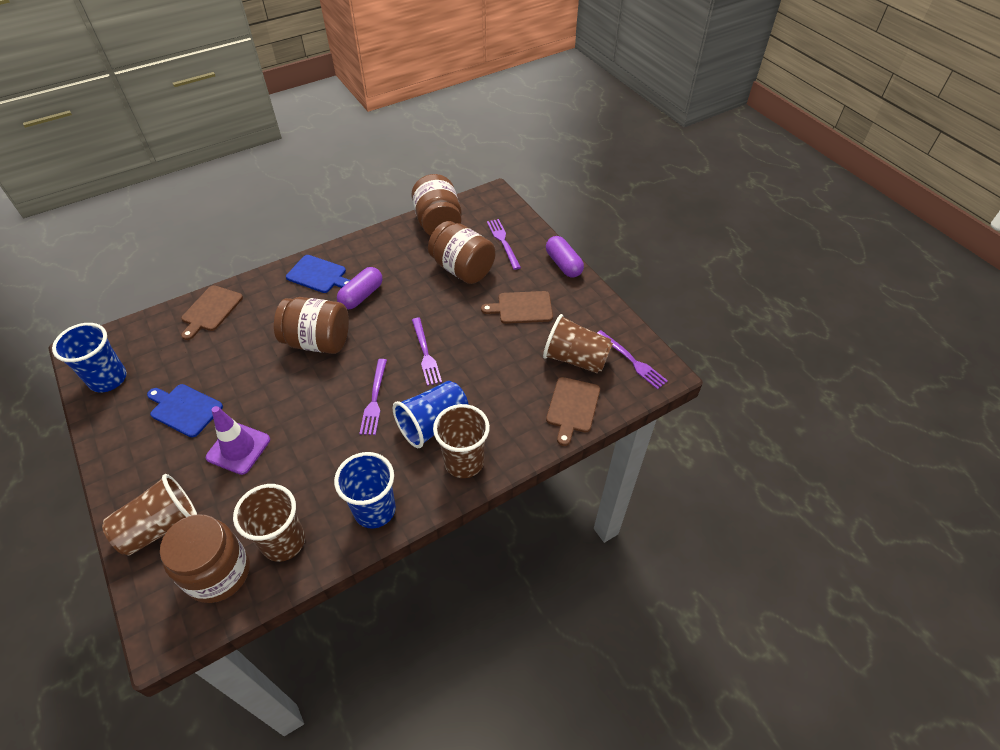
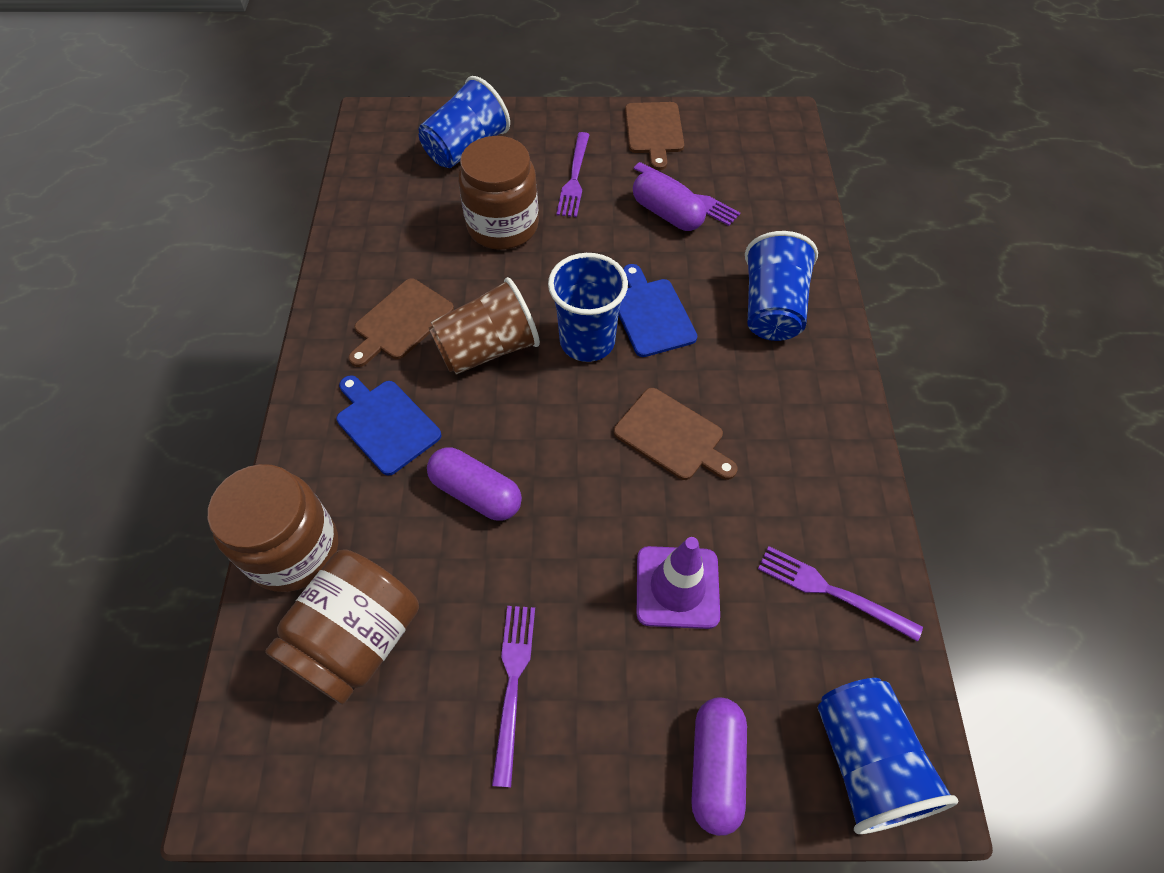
blue cup: [52,323,127,392] [334,452,396,528] [393,381,468,448] = 3 -> [419,76,510,168] [548,253,628,362] [745,231,818,341] [818,678,958,834] = 4
brown cup: [102,474,197,556] [233,484,305,562] [433,404,490,478] [543,314,613,374] = 4 -> [429,277,540,375] = 1
brown jar: [160,514,250,603] [274,297,349,354] [411,174,462,236] [428,221,496,284] = 4 -> [208,464,338,592] [265,549,419,705] [458,136,539,250] = 3
purple capsule: [337,267,383,309] [546,236,584,278] = 2 -> [427,447,522,521] [633,171,706,231] [691,697,747,836] = 3

